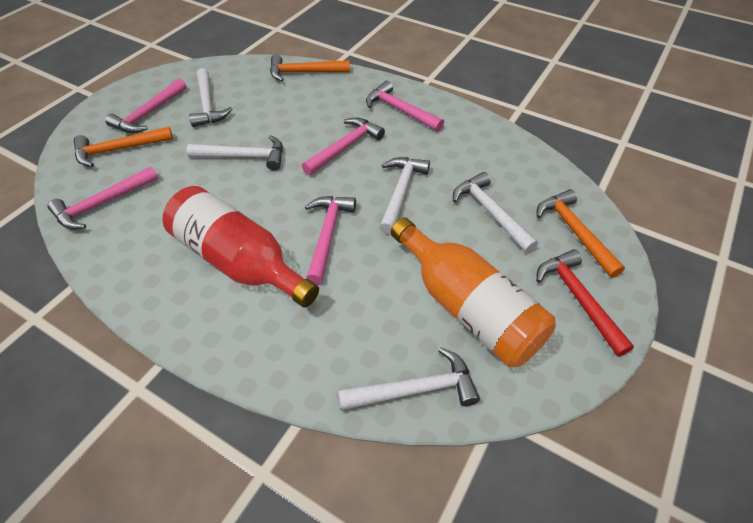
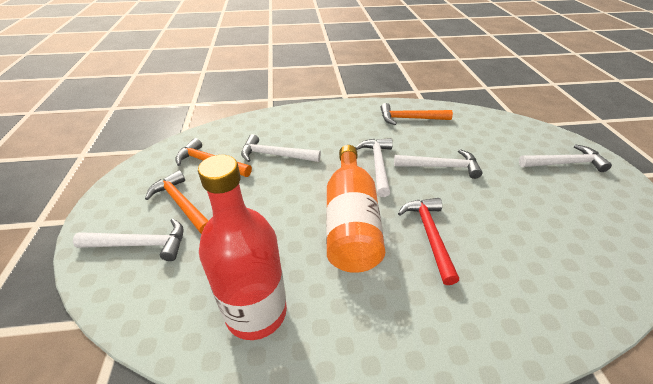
pink hammer: [48,166,158,230] [105,79,187,133] [302,118,385,175] [305,196,356,285] [366,81,444,132] = 5 -> none = 0

